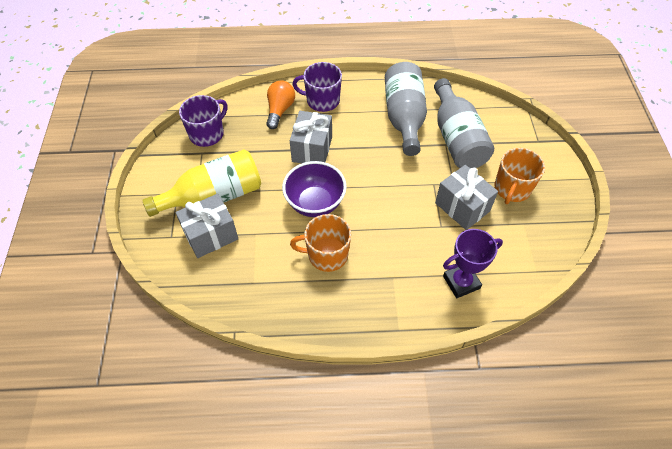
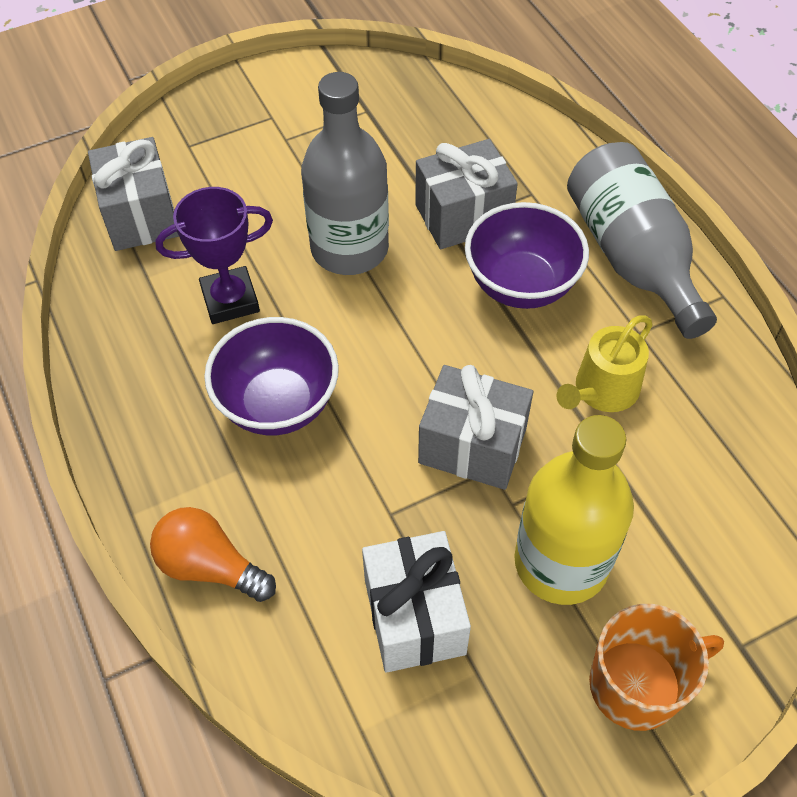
orange mug: [290,214,351,272] [494,148,545,204] = 2 -> [589,604,724,731] = 1
purple bowl: [282,161,347,217] = 1 -> [204,317,339,435] [465,202,589,309] = 2
purple mug: [179,95,227,147] [292,62,342,112] = 2 -> none = 0
white gift: none = 0 -> [362,531,471,673] = 1
yellow watering can: none = 0 -> [556,315,652,412] = 1

